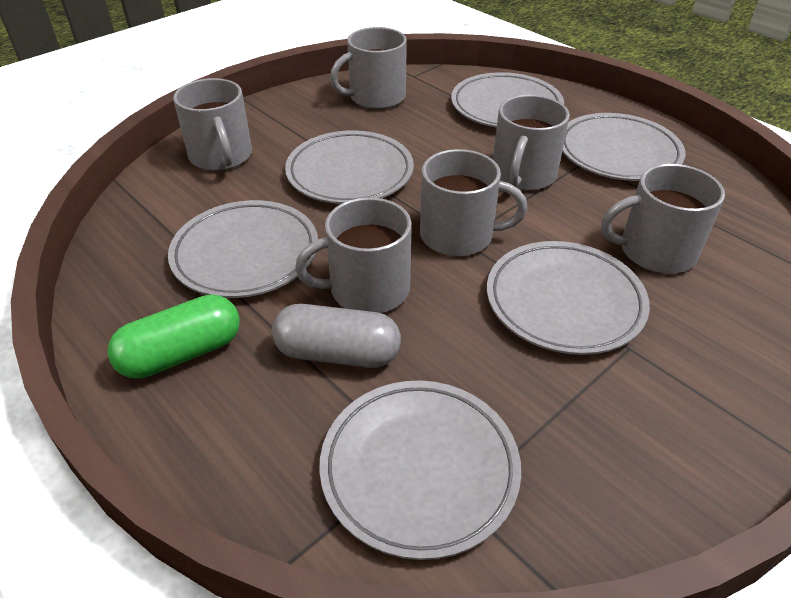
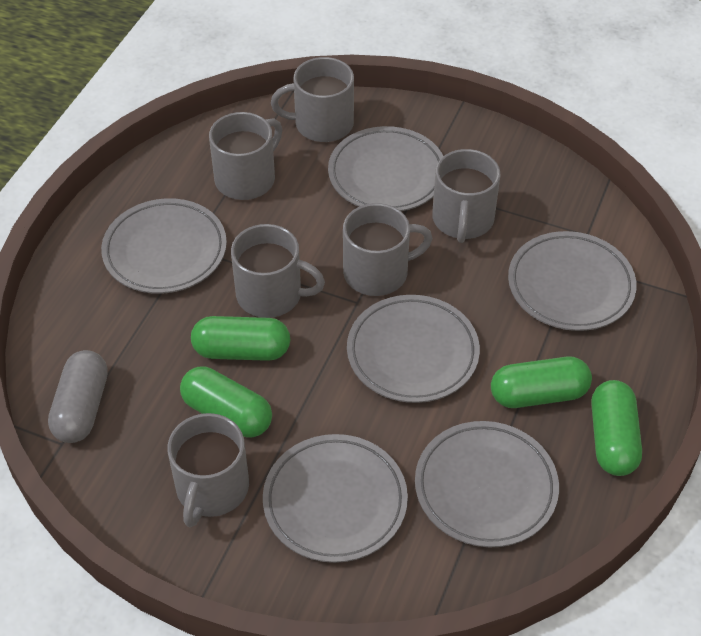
green capsule: [107,294,240,379] = 1 -> [180,367,272,437] [191,316,290,361] [491,357,592,408] [591,380,642,476] = 4

